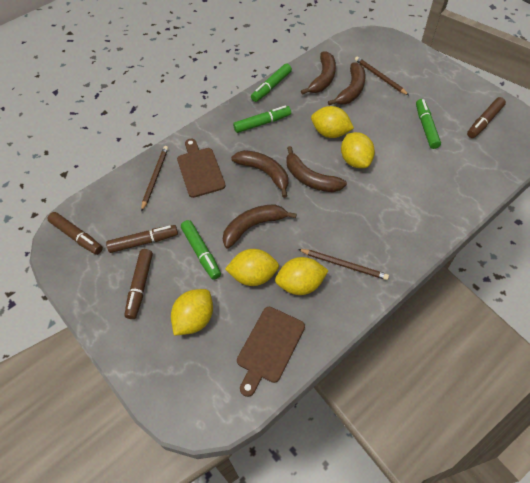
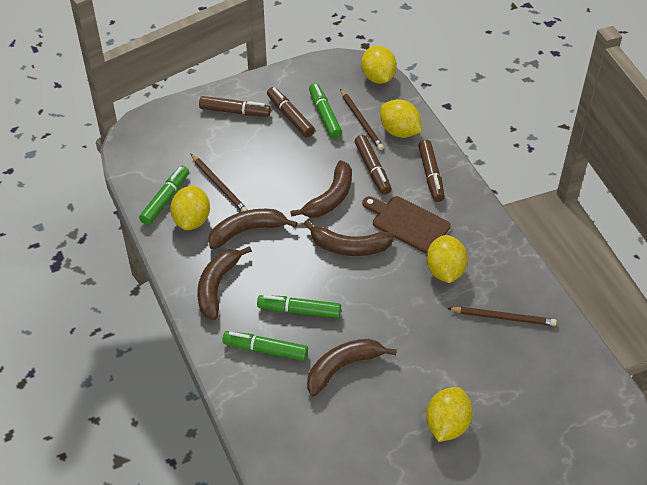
brown cutting board: [177,139,226,198] [237,307,305,397] = 2 -> [363,196,451,253] = 1

